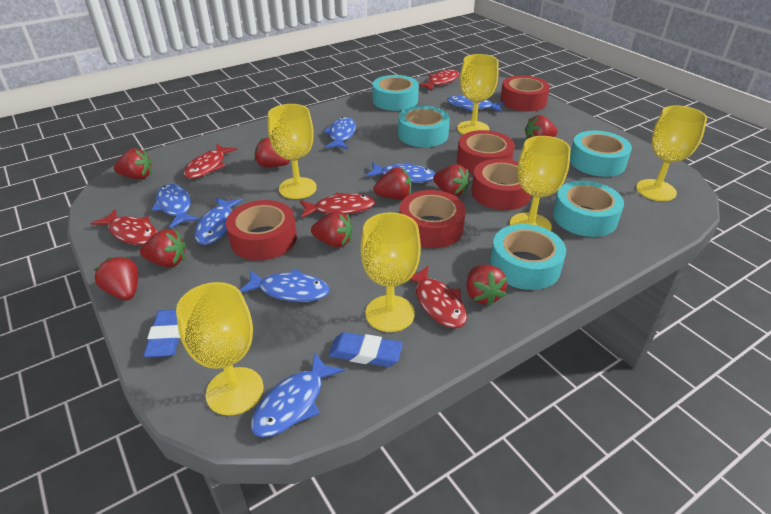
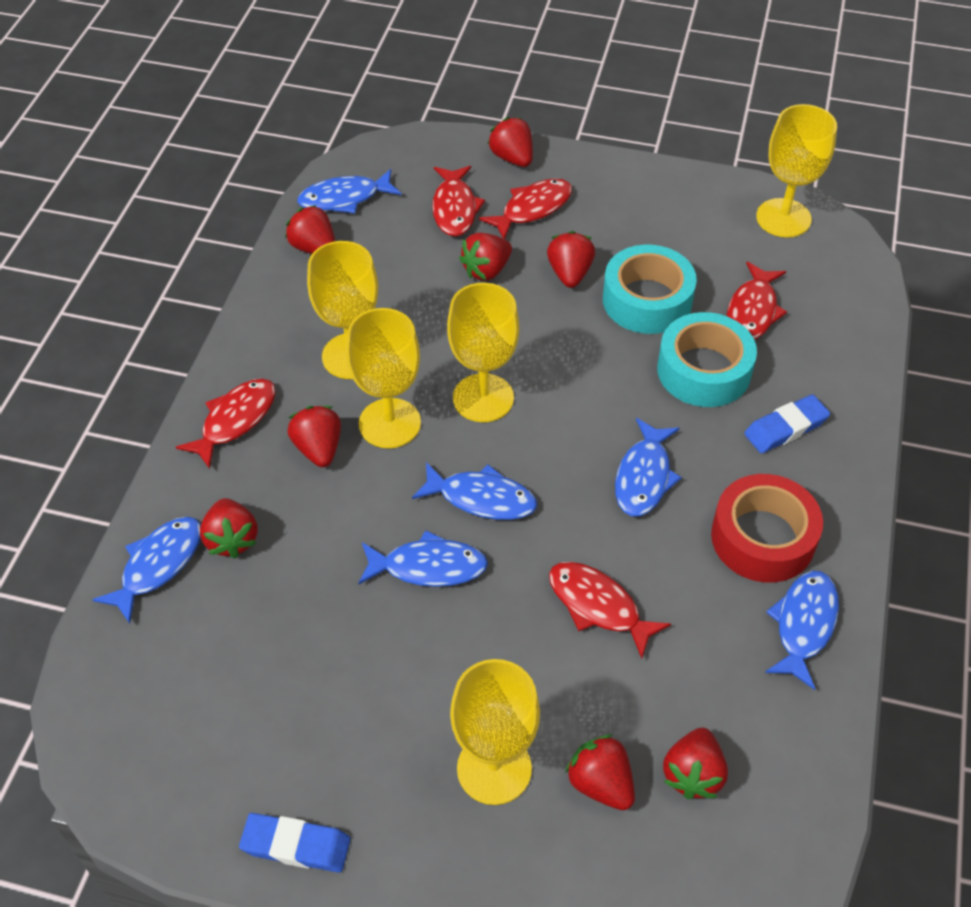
blue fish: [152,184,199,228] [194,198,243,245] [240,269,330,302] [251,353,345,437] [323,117,356,149] [366,162,436,183] [447,95,505,112] = 7 -> [92,517,201,624] [297,169,402,214] [358,531,488,587] [412,462,537,520] [615,418,682,516] [765,571,839,690] = 6
red strawberry: [94,256,138,300] [114,148,152,180] [140,229,186,267] [254,138,290,167] [311,211,353,248] [373,167,411,200] [433,164,470,197] [466,265,507,306] [524,115,558,139] = 9 -> [200,498,258,559] [285,205,335,254] [287,406,341,467] [459,233,512,281] [488,117,533,167] [547,231,595,288] [565,735,635,810] [663,728,728,799] = 8
red tape: [226,200,297,261] [400,190,466,248] [457,130,515,174] [471,159,531,210] [500,75,550,112] = 5 -> [711,474,823,583] = 1
turquoise tape: [372,75,419,111] [398,106,450,147] [490,224,566,290] [553,181,624,237] [570,131,632,177] = 5 -> [603,244,697,334] [657,312,757,407] = 2
yellow goblet: [176,282,264,416] [268,104,317,199] [360,212,421,332] [457,54,498,135] [510,136,571,231] [636,105,707,201] = 6 -> [307,241,378,379] [346,308,421,448] [447,283,519,422] [450,659,540,805] [756,104,837,237] = 5

